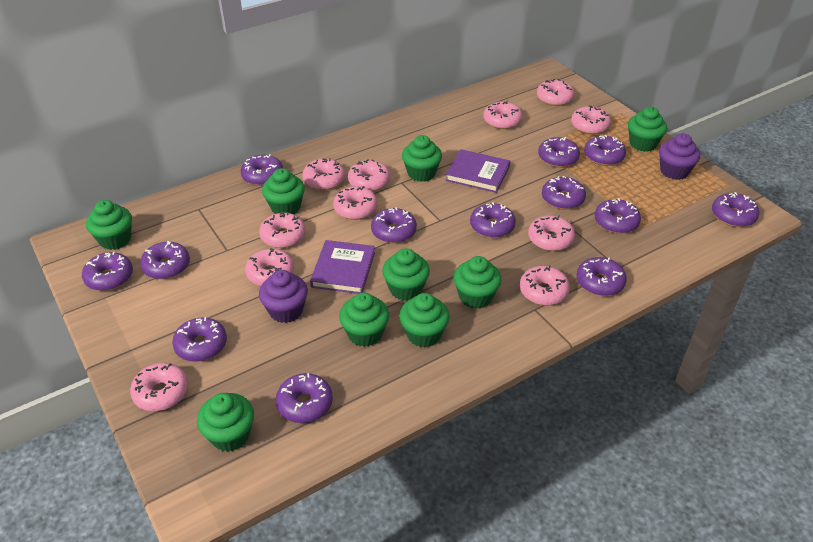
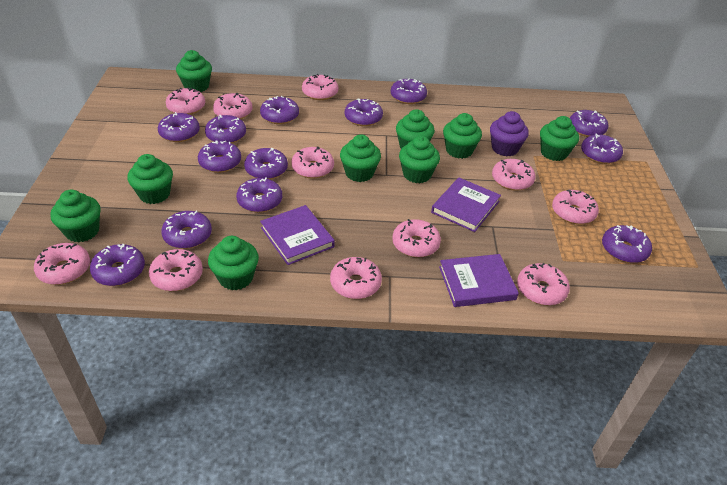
purple book: [310,240,375,294] [446,149,510,193] = 2 -> [260,205,335,265] [431,178,501,232] [439,254,519,307] = 3
purple cupcake: [259,270,308,323] [659,133,700,180] = 2 -> [490,111,529,156] = 1

